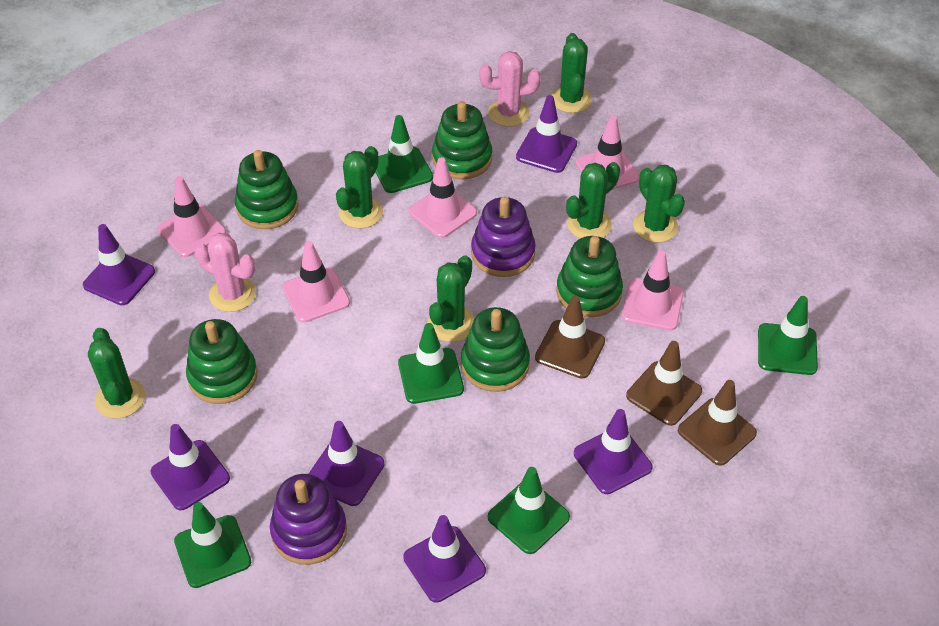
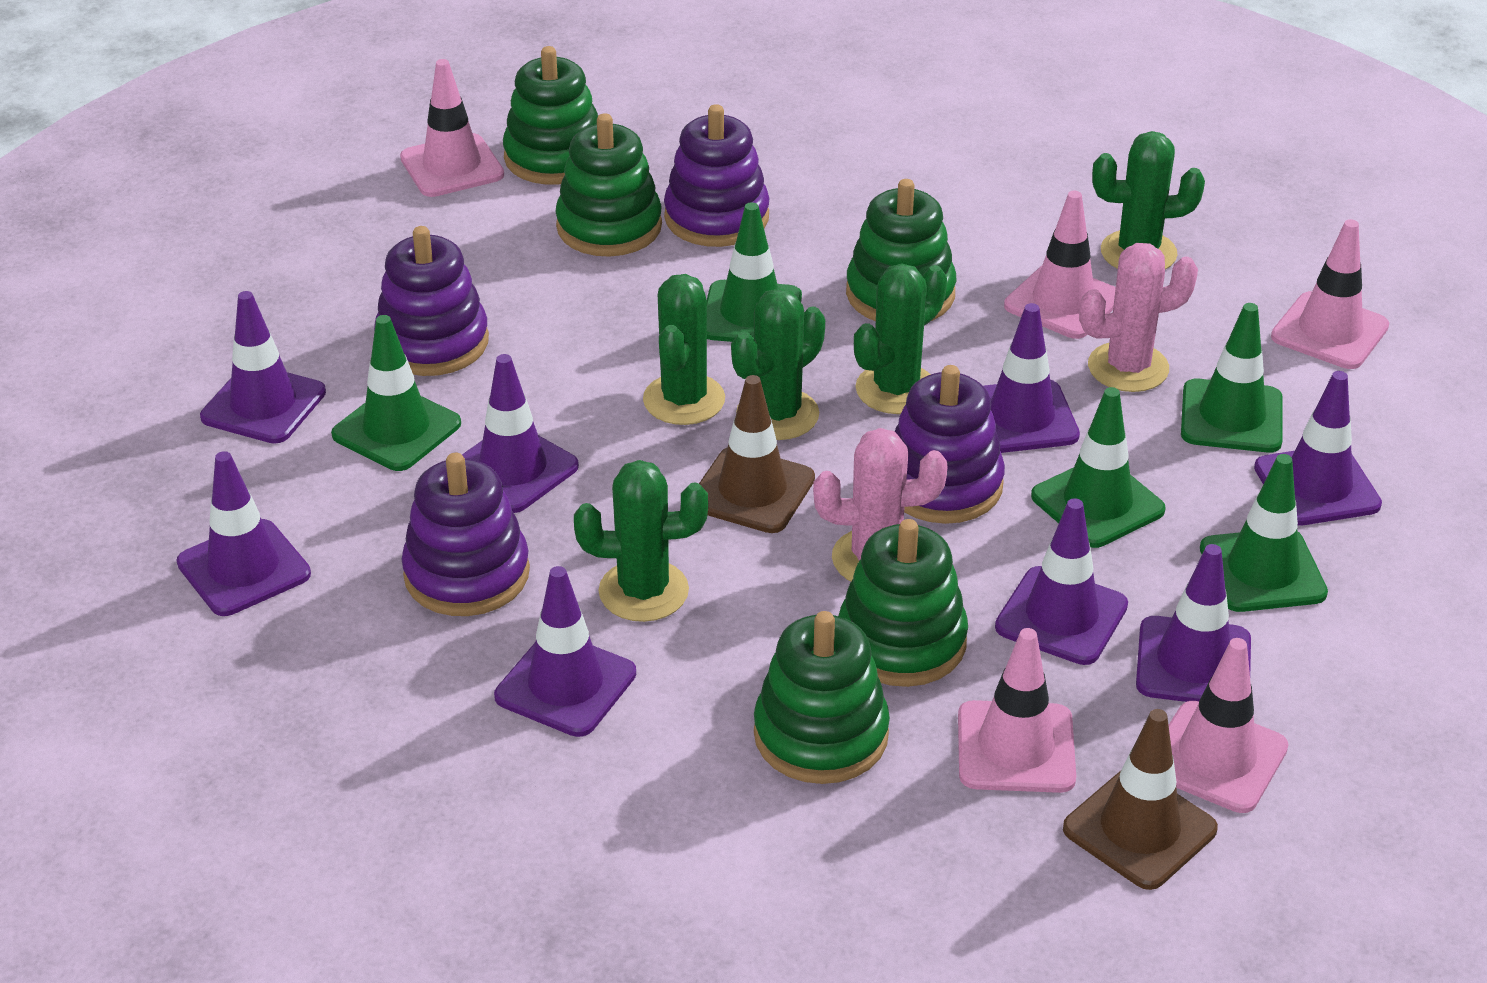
brown traffic cone: [535,296,605,379] [626,341,702,426] [678,380,757,466] = 3 -> [699,375,815,533] [1063,709,1218,890] = 2
green cactus: [88,328,145,419] [336,146,383,229] [428,255,475,342] [552,33,592,113] [566,162,620,239] [633,165,685,243] = 6 -> [574,460,708,622] [643,274,725,425] [731,288,825,440] [854,264,947,414] [1092,131,1205,269] = 5
purple stacking toy: [270,474,347,565] [471,197,536,277] = 2 -> [374,226,489,376] [402,453,530,616] [664,104,769,247] [895,365,1005,524] = 4
purple traffic cone: [83,224,155,305] [151,424,230,510] [309,421,384,506] [403,515,486,602] [516,95,577,173] [574,409,652,494] = 6 -> [176,451,311,616] [200,291,326,444] [462,354,579,513] [494,566,636,737] [984,303,1080,453] [995,498,1128,665] [1136,544,1251,702] [1254,371,1382,526] = 8

